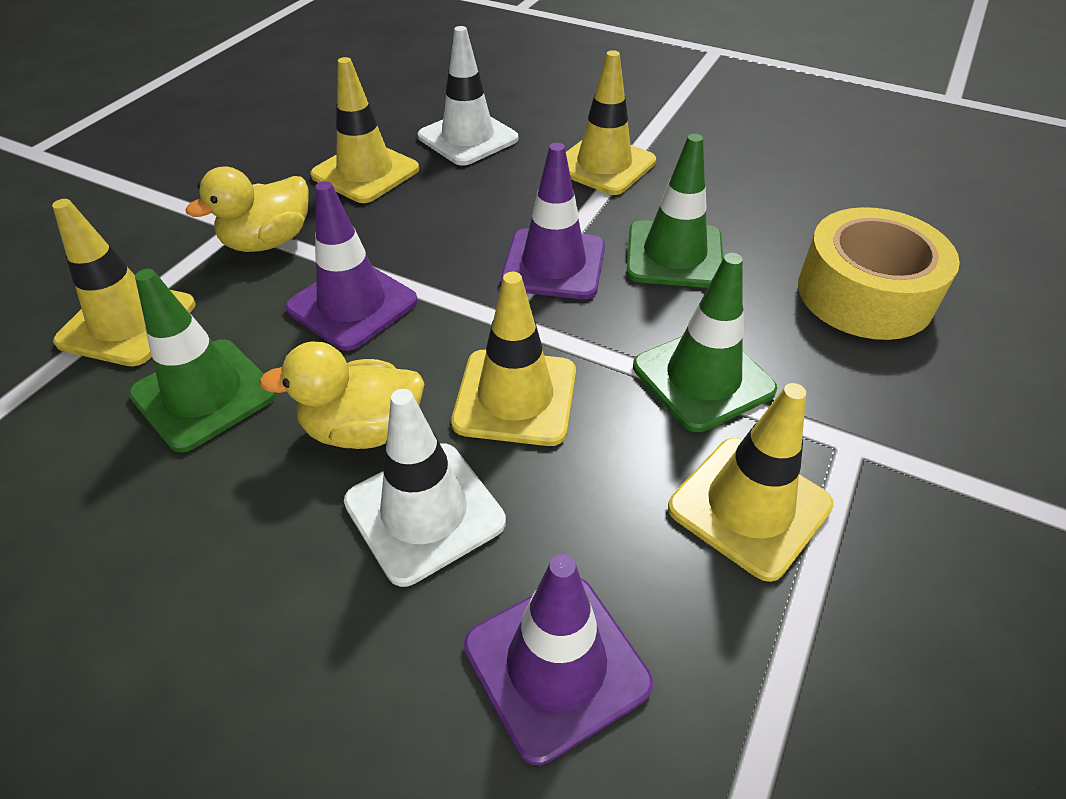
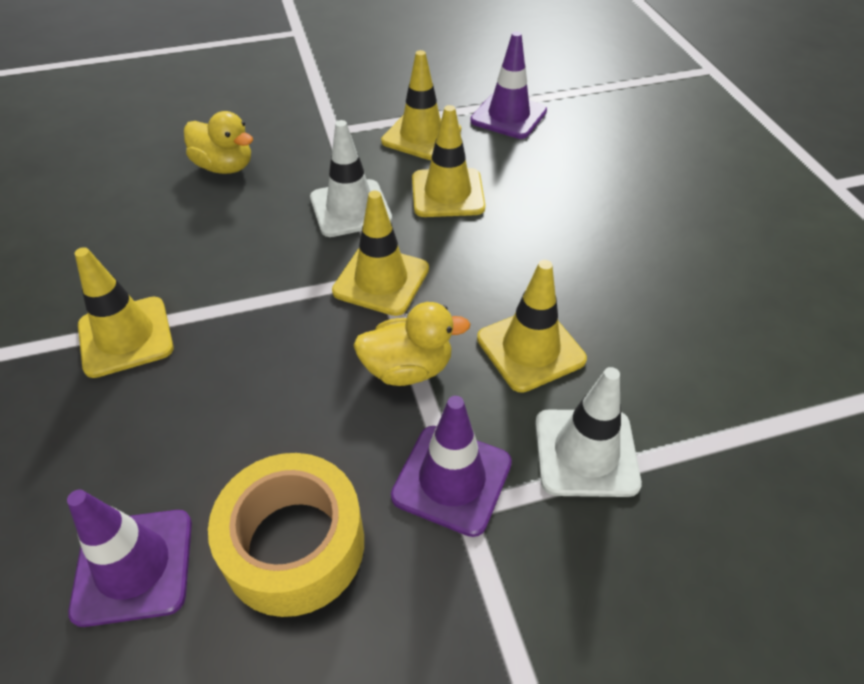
green traffic cone: [129,269,277,452] [626,134,723,288] [633,253,777,432] = 3 -> none = 0

